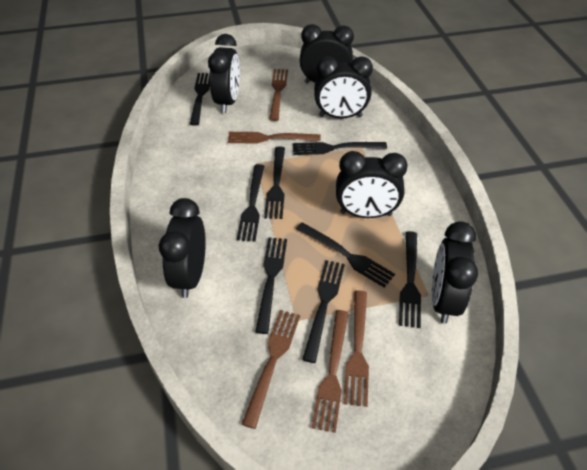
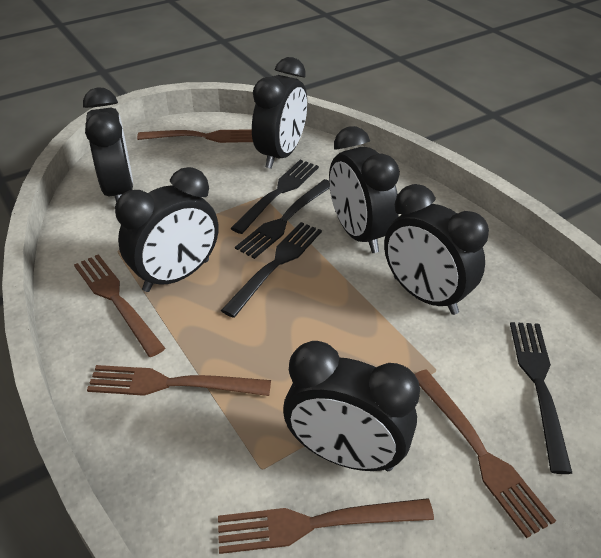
black fork: [190,73,210,126] [237,164,264,242] [255,237,287,334] [264,147,285,219] [293,142,387,155] [296,222,395,288] [302,260,345,363] [399,231,421,328] = 8 -> [221,222,322,318] [230,160,319,234] [235,179,330,259] [510,322,572,474] = 4

